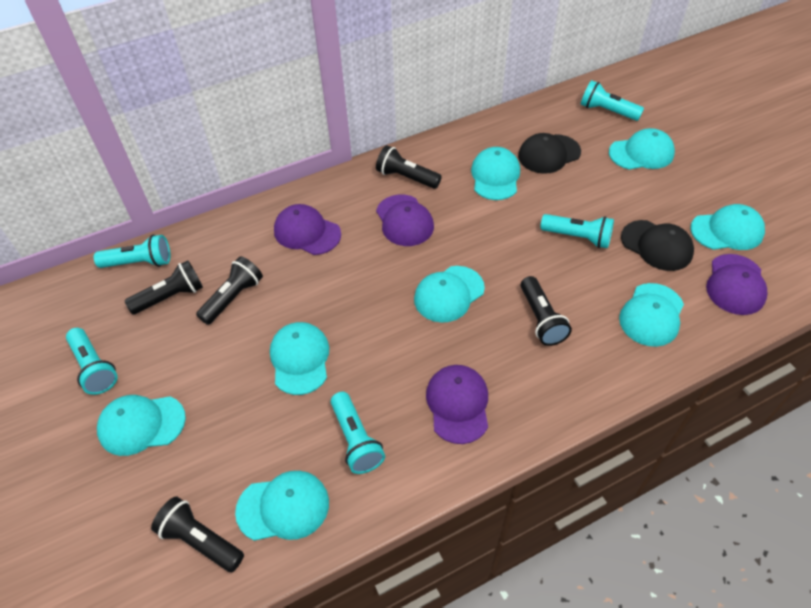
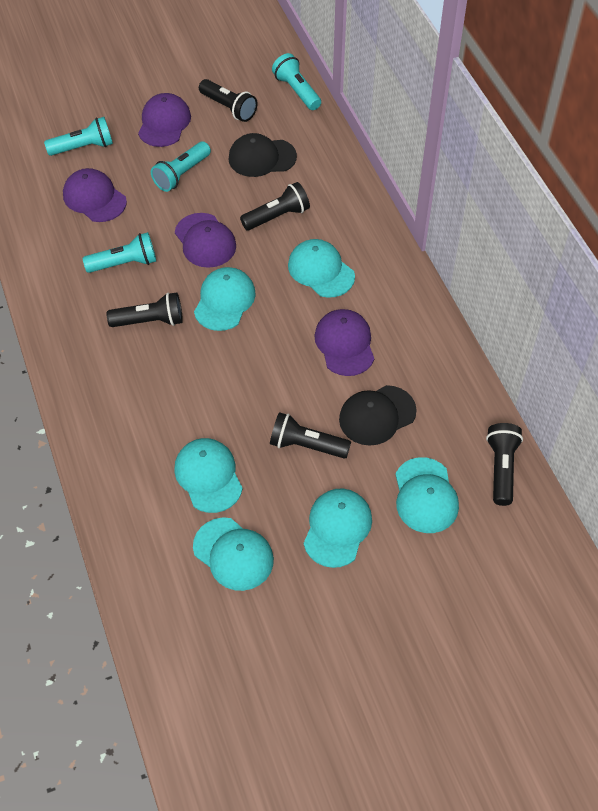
turquoise cap: [97,395,186,456] [235,471,329,541] [270,322,329,395] [414,266,485,323] [471,147,520,200] [609,128,675,170] [619,283,684,347] [691,204,765,250] = 8 -> [174,438,243,513] [193,517,274,591] [194,267,256,331] [288,239,355,298] [303,488,372,568] [395,457,459,533] = 6
turquoise flashlight: [66,328,118,395] [94,235,171,268] [331,392,385,474] [540,214,614,248] [581,80,644,121] = 5 -> [44,117,113,156] [83,232,156,273] [151,141,211,192] [272,53,321,110] = 4

